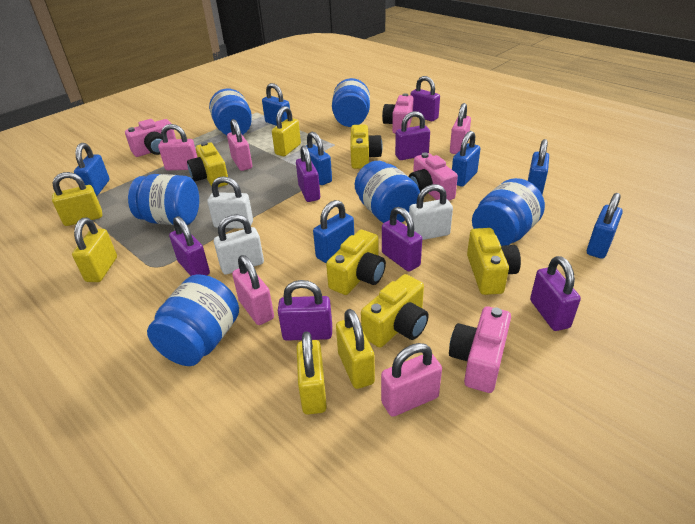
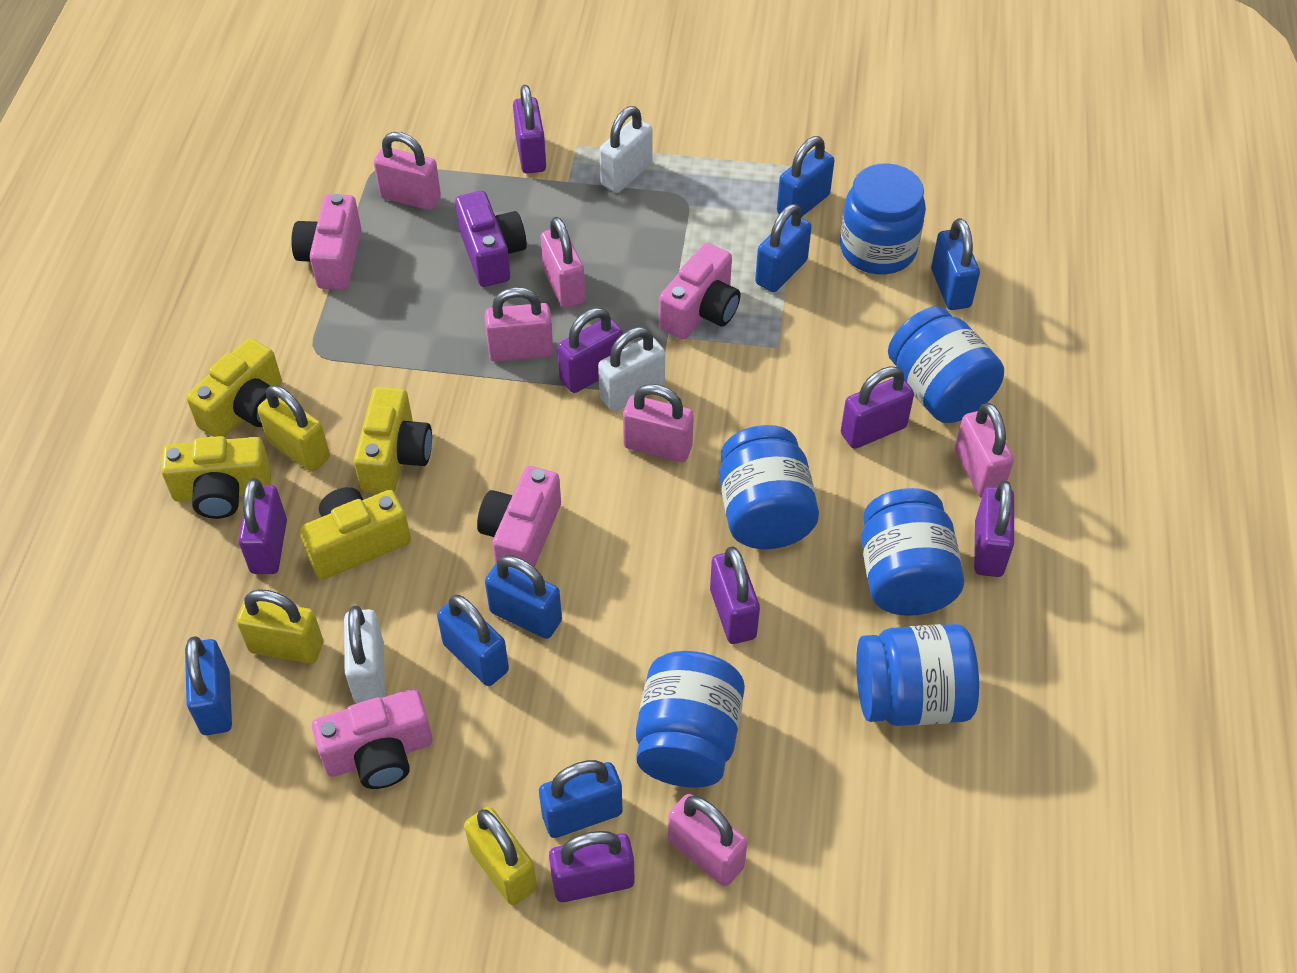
pink padlock: [158,124,198,170] [227,119,252,171] [232,255,274,325] [381,343,442,417] [450,103,471,154] = 5 -> [374,132,441,210] [485,287,553,362] [540,217,585,308] [623,384,694,462] [668,794,747,886] [955,403,1014,498] = 6
purple camera: none = 0 -> [455,191,527,287] = 1
yellow camera: [187,142,228,187] [326,230,386,295] [350,125,383,169] [361,274,429,348] [467,228,521,295] = 5 -> [161,436,271,519] [186,338,282,437] [300,487,411,580] [354,387,432,493] = 4
yellow padlock: [52,172,102,226] [72,218,117,282] [272,106,301,156] [297,331,327,415] [336,309,375,389] = 5 -> [236,589,323,664] [257,385,330,472] [464,807,537,905] = 3

